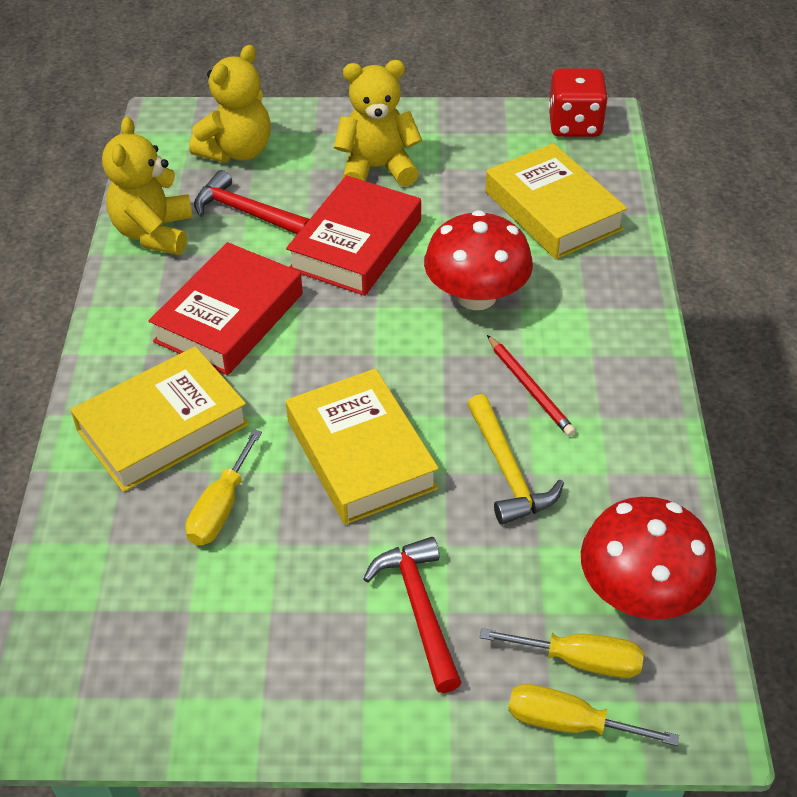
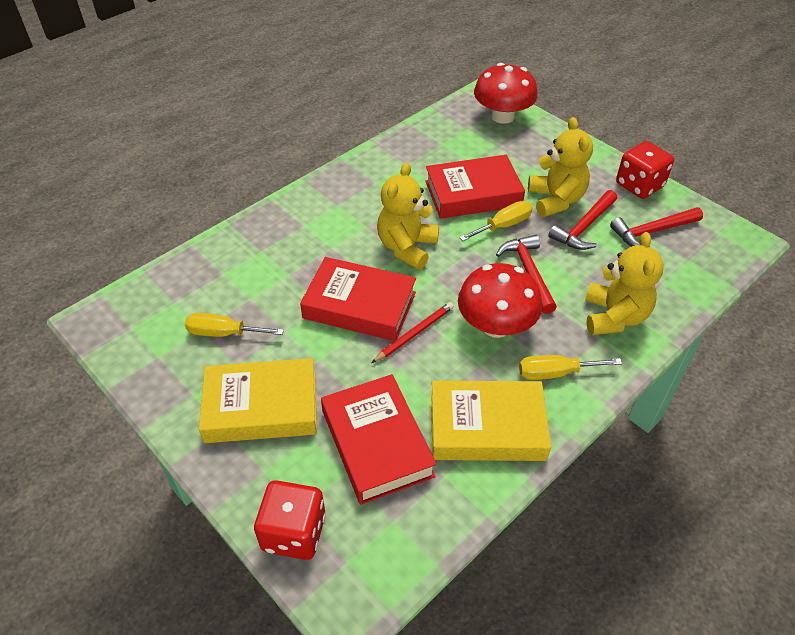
red book: [149,242,303,375] [286,175,421,296] = 2 -> [300,257,416,341] [321,374,437,505] [425,155,525,219] = 3
red dice: [548,68,608,137] = 1 -> [254,480,326,560] [616,141,674,199] = 2
red hammer: [194,170,309,234] [363,537,462,693] = 2 -> [496,235,557,314] [548,190,617,250] [610,207,703,247] = 3
yellow book: [70,346,249,492] [286,368,439,525] [485,143,627,259] = 3 -> [199,358,317,443] [431,381,551,461] = 2
yellow hammer: [467,394,564,525] = 1 -> none = 0

